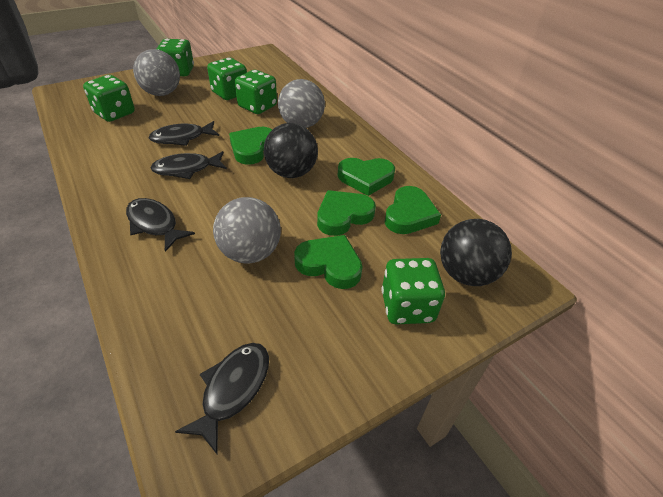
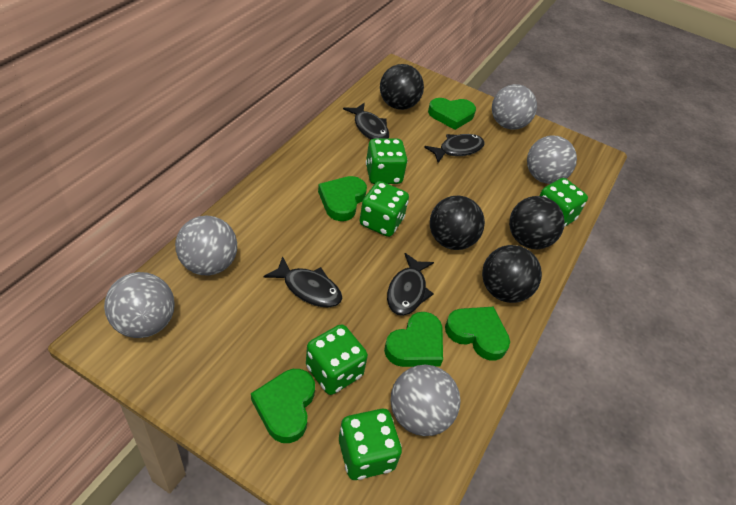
black ball: [264,123,318,178] [440,219,512,286] = 2 -> [380,64,424,110] [430,195,485,250] [482,245,542,303] [509,196,565,249] = 4
grey ball: [133,49,180,96] [213,197,281,264] [278,79,325,128] = 3 -> [104,272,175,338] [175,215,237,275] [390,365,461,436] [492,84,537,130] [527,135,577,184] = 5

